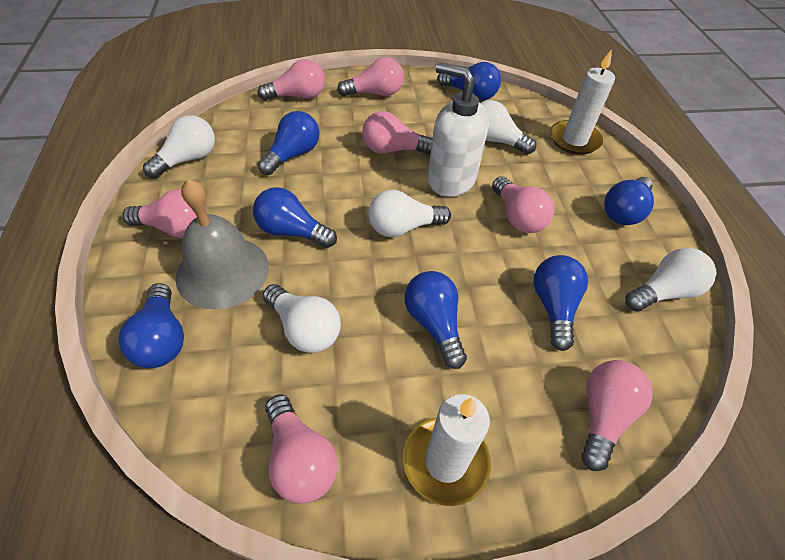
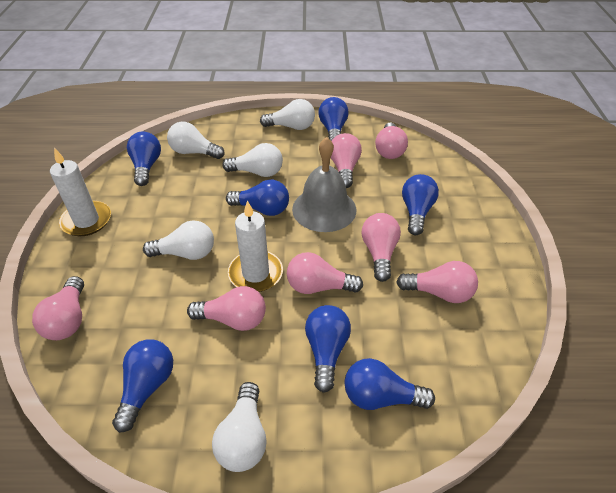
white soap dispenser: [428,62,489,197] = 1 -> none = 0

